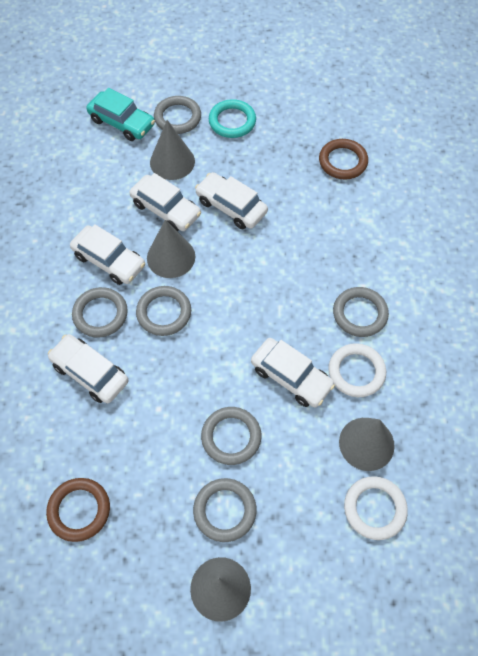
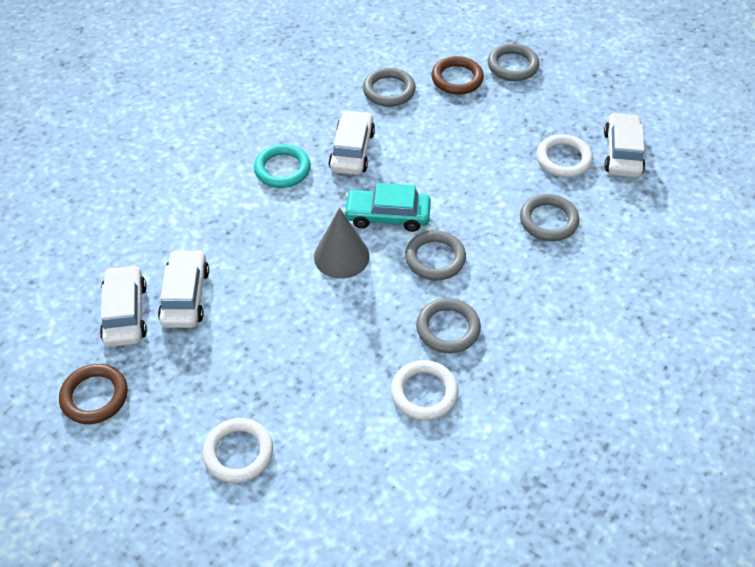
grey cone: [147,220,195,278] [150,120,195,180] [190,557,251,622] [339,418,395,471] = 4 -> [314,208,370,279] = 1
grey ring: [72,287,128,337] [136,286,191,336] [154,96,201,134] [193,478,257,542] [201,407,261,465] [333,287,389,337] = 6 -> [363,68,416,107] [405,230,466,280] [416,298,481,353] [488,44,539,81] [520,194,579,241] = 5
white car: [48,334,128,403] [70,224,145,285] [129,173,201,231] [195,172,268,229] [251,338,335,408] = 5 -> [100,265,147,347] [158,249,209,328] [328,110,375,175] [604,113,645,178] = 4
white ring: [328,343,386,397] [344,476,408,540] = 2 -> [202,418,273,483] [391,360,459,421] [536,134,593,178] = 3

